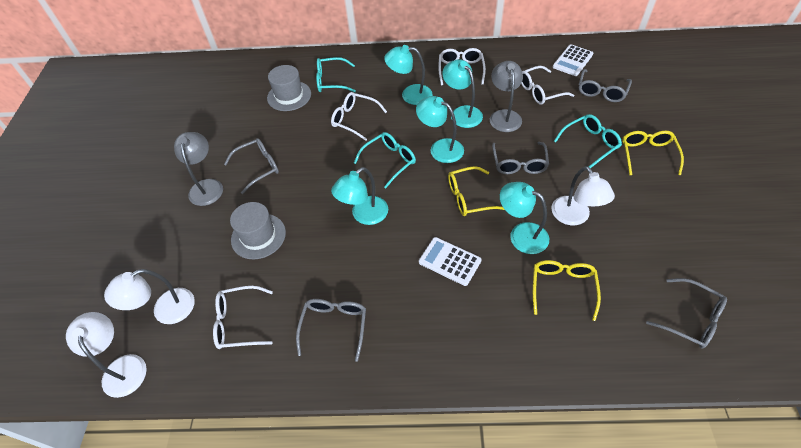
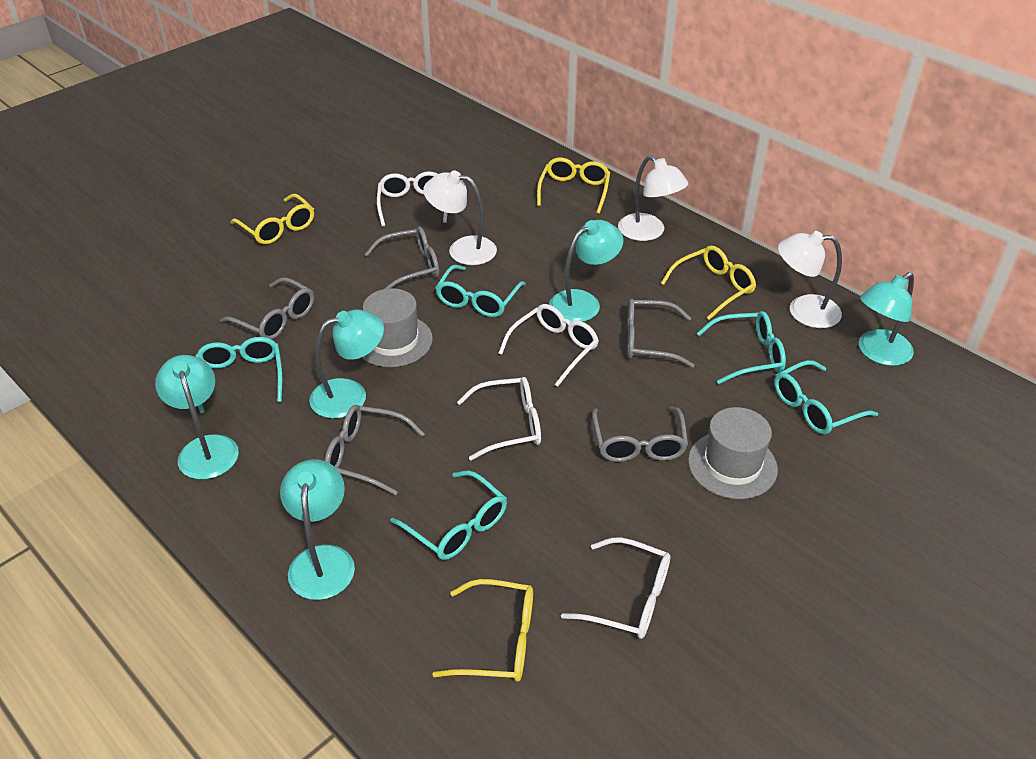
grey lamp: [174,132,223,206] [490,61,523,132] = 2 -> none = 0
turquoise glasses: [316,57,356,92] [354,132,416,189] [554,114,622,168] = 3 -> [195,337,282,413] [390,470,507,560] [435,265,526,317] [697,311,786,384] [774,360,878,434] = 5
white calculator: [419,237,482,286] [553,44,593,76] = 2 -> none = 0
yellow glasses: [448,166,505,216] [533,260,601,321] [622,131,684,175] = 3 -> [231,194,314,244] [432,579,533,682] [537,158,610,214] [661,246,756,320] = 4

